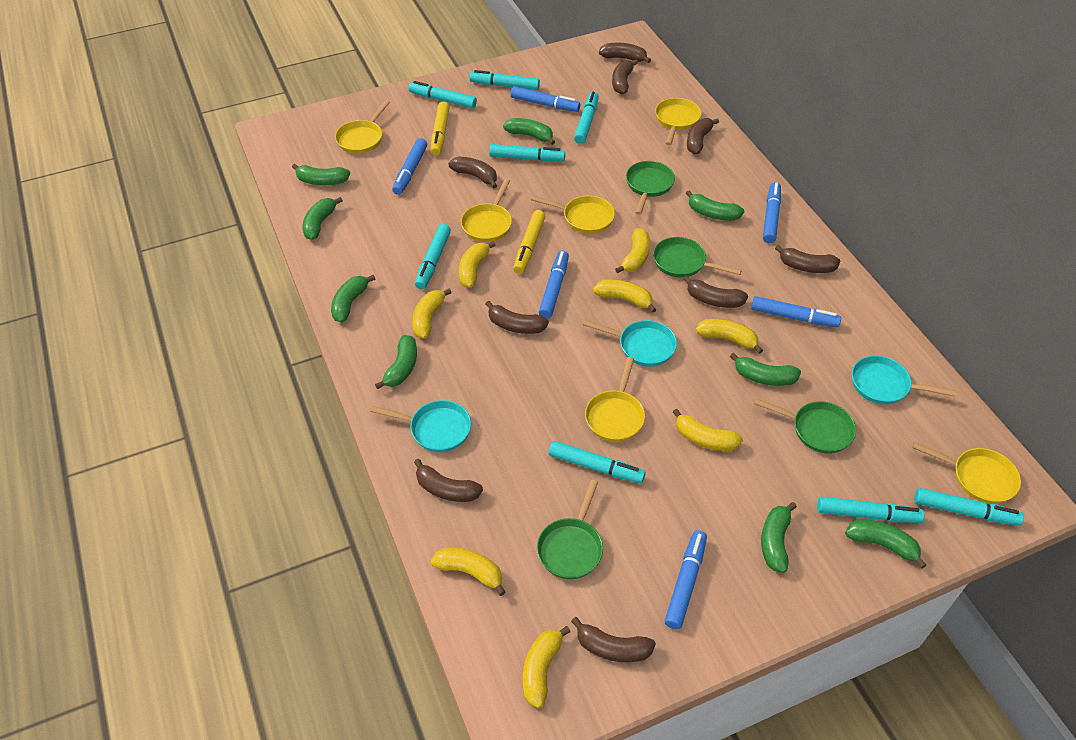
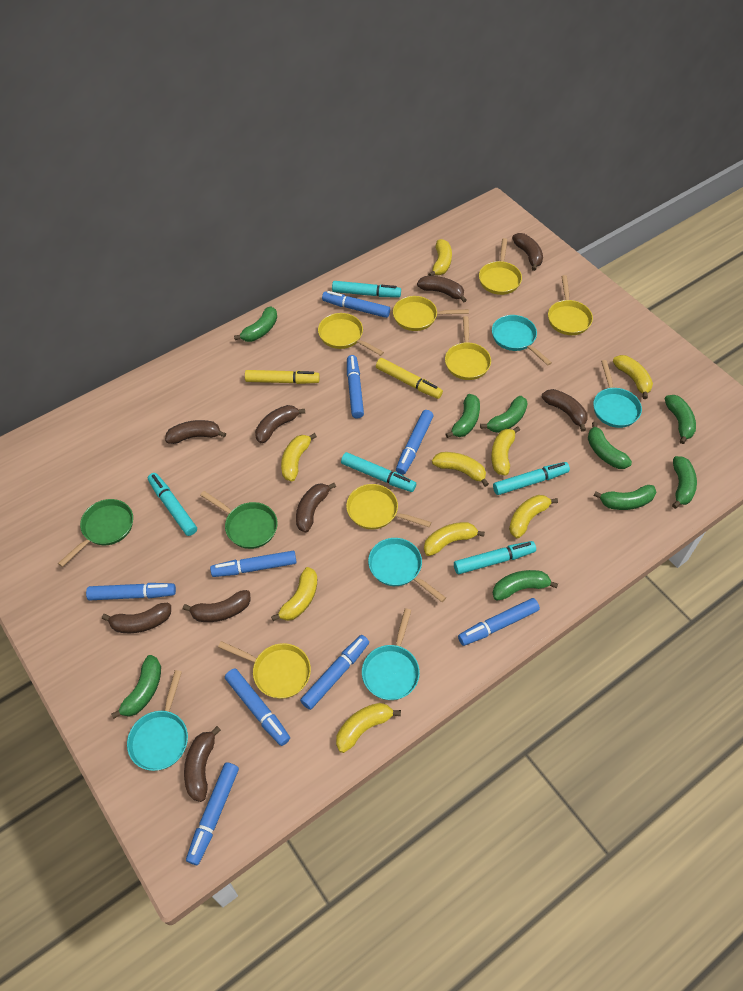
blue marker: [392,138,427,195] [511,86,580,112] [539,251,569,319] [665,530,707,630] [751,296,841,328] [763,182,781,243] = 6 -> [86,583,176,600] [186,762,239,865] [210,551,297,577] [225,668,290,746] [300,635,369,710] [322,291,390,318] [347,355,364,418] [396,410,434,475] [458,598,540,646] = 9
green pan: [537,480,603,579] [626,161,675,215] [653,237,742,278] [754,398,856,454] = 4 -> [58,499,133,567] [200,491,278,549] = 2
turquoise marker: [409,81,477,108] [415,224,451,289] [469,70,540,90] [489,144,565,161] [549,441,646,483] [574,92,599,144] [817,497,924,523] [914,488,1024,526] = 8 -> [148,473,197,536] [332,281,401,297] [341,452,416,492] [454,541,536,574] [493,462,570,495] = 5
turquoise pan: [370,400,471,452] [583,320,677,367] [852,355,956,404] = 3 -> [127,670,188,771] [362,608,420,700] [368,538,446,602] [492,315,552,365] [593,360,642,428] = 5
yellow banana: [412,288,452,339] [431,548,505,596] [459,241,496,288] [523,626,570,708] [593,279,657,313] [615,228,650,273] [673,409,743,451] [696,319,763,354] = 8 -> [271,567,317,621] [281,433,317,481] [336,703,401,753] [424,522,485,556] [428,239,452,276] [432,452,489,487] [491,427,520,476] [509,495,558,538] [613,355,653,399] = 9
yellow pan: [335,100,390,154] [461,179,512,242] [531,195,615,234] [585,357,645,442] [655,98,701,145] [912,442,1021,504] = 6 -> [218,641,311,699] [318,313,384,356] [346,484,431,529] [393,296,469,331] [445,316,491,380] [479,238,522,295] [548,275,593,335] = 7

